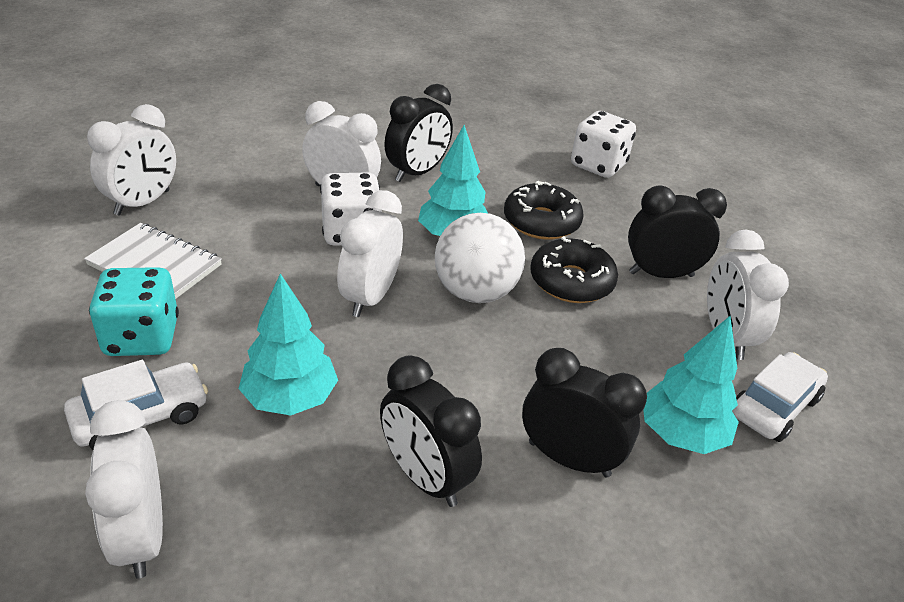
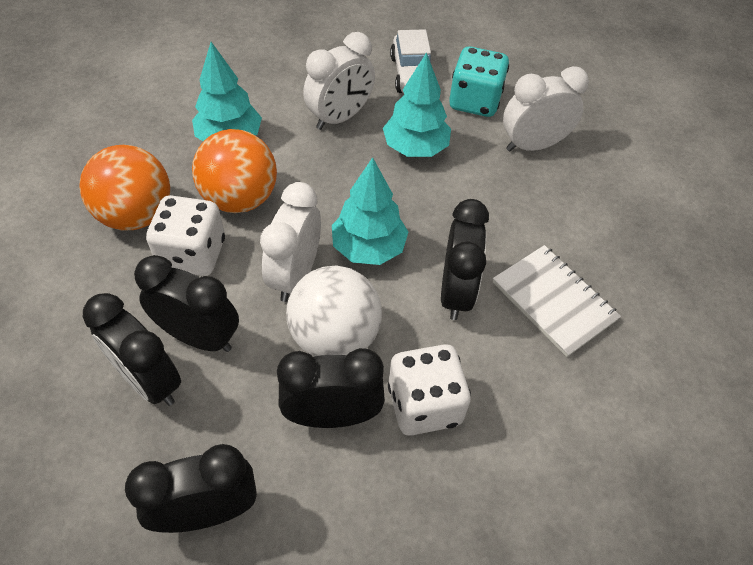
black clock: [380,356,482,507] [384,84,453,182] [522,348,647,477] [628,185,727,278] = 4 -> [83,293,181,406] [125,444,257,533] [134,255,239,352] [277,348,385,428] [441,199,489,320] = 5
black donut: [504,181,584,240] [530,236,618,303] = 2 -> none = 0
orange ball: none = 0 -> [80,145,170,230] [192,129,277,213] = 2
white car: [64,360,208,450] [732,352,828,442] = 2 -> [390,29,431,93] = 1
white clock: [85,400,163,578] [87,104,176,215] [302,101,381,186] [337,190,403,317] [707,229,789,360] = 5 -> [260,182,321,302] [303,32,375,130] [503,66,589,151] = 3

